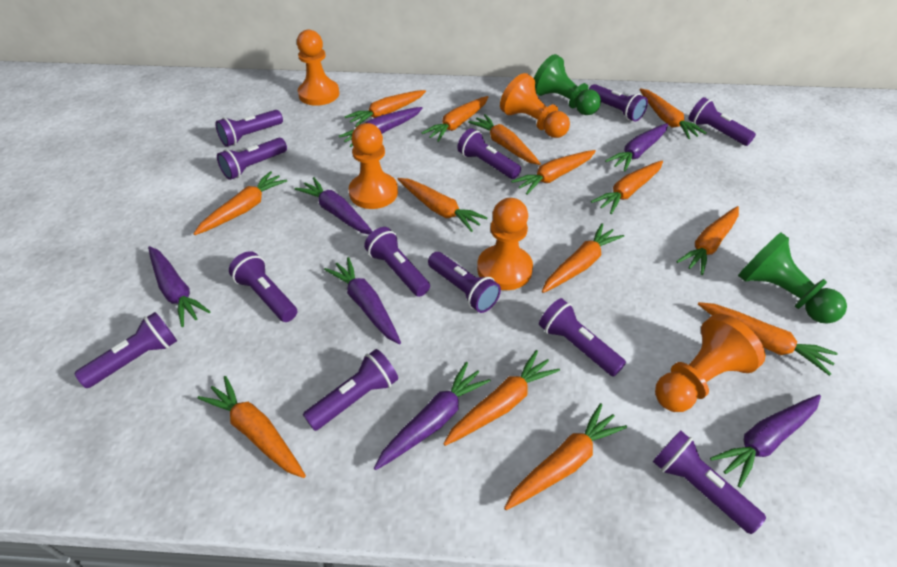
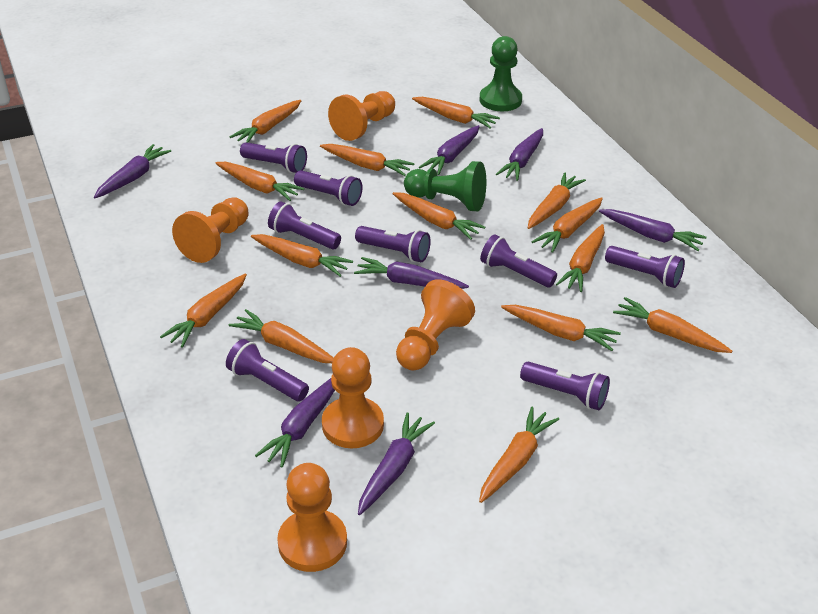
purple flashlight: [74,312,177,388] [215,110,283,147] [217,138,287,180] [229,251,297,322] [303,349,398,431] [364,227,430,297] [428,252,501,313] [457,128,521,179] [539,298,626,377] [589,84,648,122] [653,430,766,534] [688,97,756,146] = 12 -> [226,339,309,401] [240,142,307,173] [268,201,341,250] [294,170,362,206] [355,226,431,262] [480,234,557,288] [520,362,610,410] [605,246,685,288] = 8

